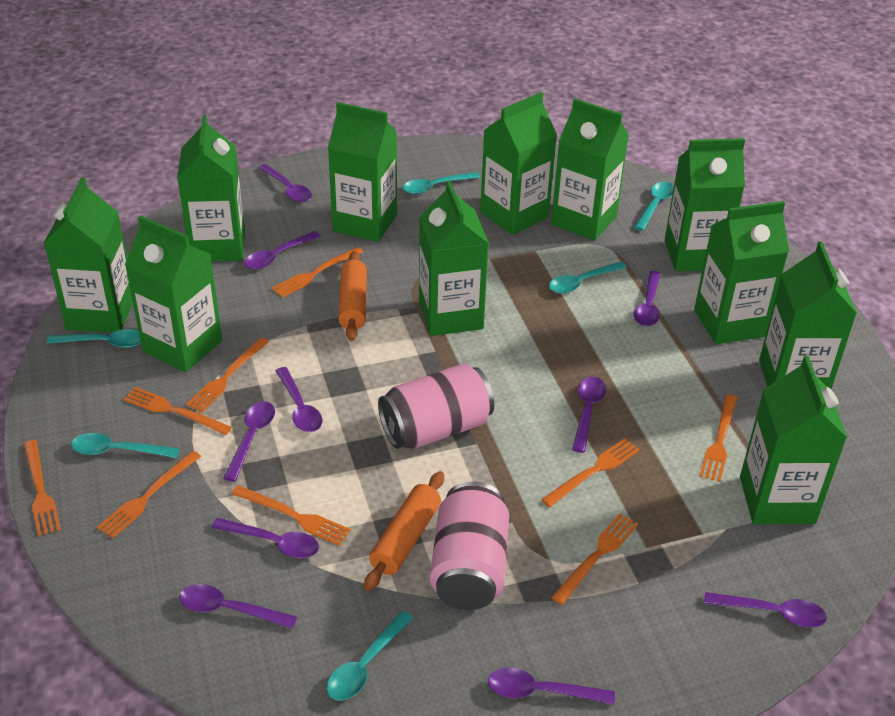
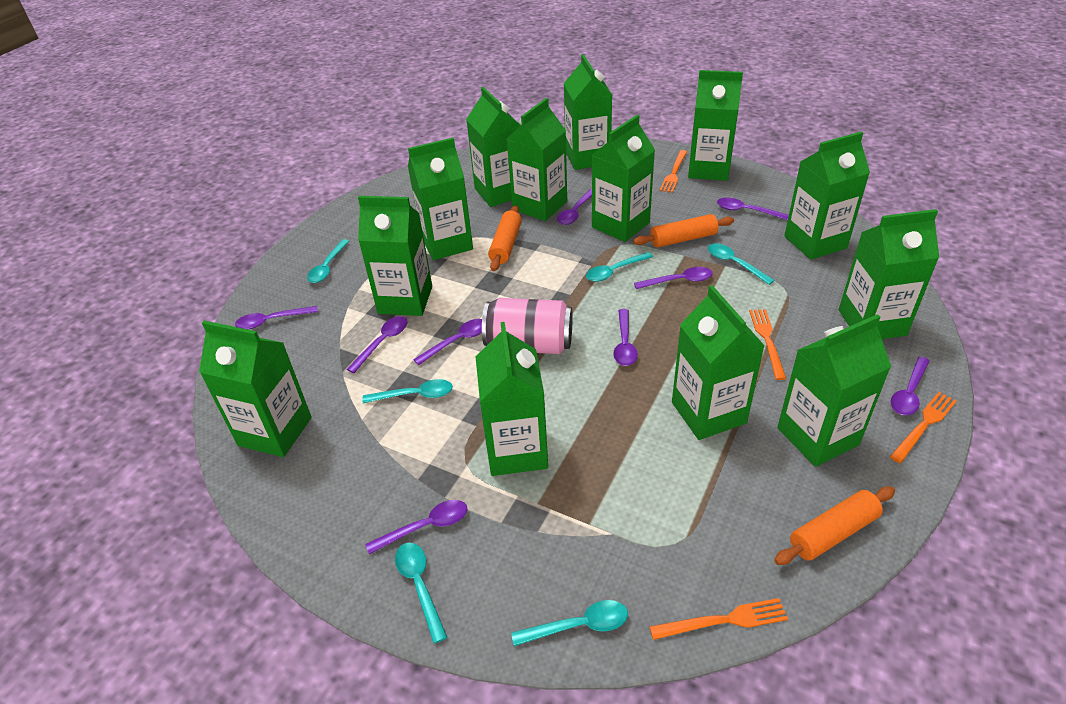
green carton: [44,177,133,333] [125,215,222,372] [177,115,245,262] [328,102,397,242] [419,180,489,336] [480,92,557,235] [551,98,629,241] [664,138,745,271] [694,201,789,344] [740,356,847,524] [759,242,857,390] = 11 -> [199,321,312,457] [358,196,432,316] [408,138,473,260] [466,87,520,207] [476,322,548,476] [507,98,567,221] [564,54,612,170] [592,115,655,242] [672,285,765,440] [688,70,743,181] [777,314,891,467] [784,132,870,260] [839,209,939,339] = 13
orange fork: [24,440,61,536] [97,451,202,539] [123,387,232,435] [186,338,269,413] [231,485,351,546] [272,247,363,298] [541,438,640,507] [551,513,638,605] [699,394,738,482] = 9 -> [649,598,788,640] [660,150,687,193] [749,309,786,380] [890,392,957,463] = 4
orange rolling pin: [339,251,367,341] [364,471,444,591] = 2 -> [488,205,522,271] [633,214,734,248] [774,486,895,565] = 3
pink can: [378,364,494,449] [430,481,509,610] = 2 -> [482,298,573,354] = 1
purple spoon: [179,584,297,629] [212,518,319,558] [223,401,275,482] [244,231,320,269] [258,164,312,202] [275,367,322,432] [488,668,615,705] [572,377,606,453] [634,271,661,327] [704,592,827,627] = 10 -> [235,306,318,329] [347,316,408,373] [365,500,467,554] [413,319,482,365] [557,189,592,225] [613,309,638,366] [634,267,713,289] [717,198,789,220] [891,356,930,415] = 9

